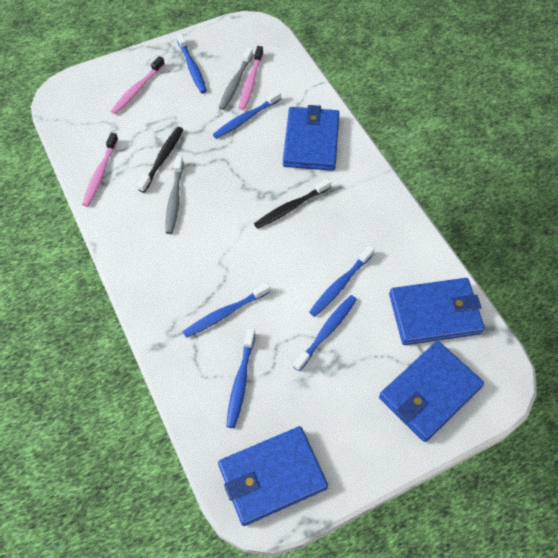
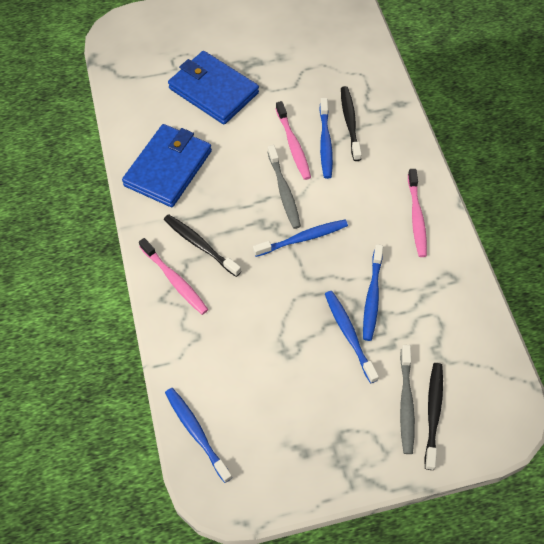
black toothbrush: [137,127,183,193] [254,178,331,229] = 2 -> [164,214,241,277] [341,86,362,161] [425,363,443,470] = 3
blue toothbrush: [177,33,207,93] [183,282,271,338] [213,90,281,139] [226,328,255,428] [293,295,357,371] [309,245,374,317] = 6 -> [165,388,232,483] [253,220,348,257] [319,98,333,179] [325,291,379,383] [363,244,383,341] = 5
blue wallet: [218,426,328,526] [283,105,339,171] [379,341,484,442] [389,278,485,345] = 4 -> [122,124,212,207] [168,51,259,125] = 2

